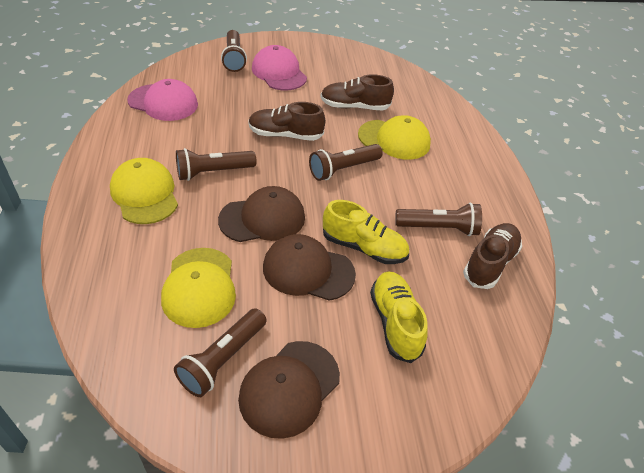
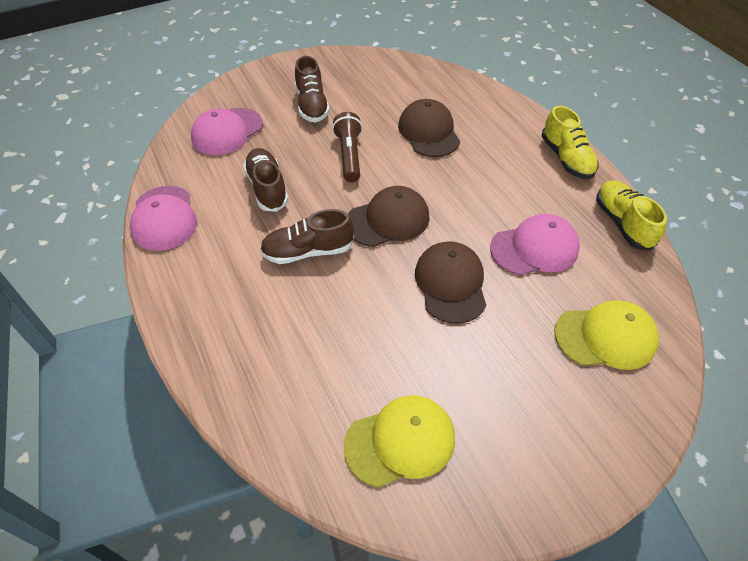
brown flashlight: [174,308,267,397] [176,148,257,181] [221,30,247,72] [309,144,383,181] [395,203,482,236] = 5 -> [332,112,362,182] = 1
pink cap: [127,79,198,121] [252,45,307,90] = 2 -> [130,186,197,251] [191,108,263,156] [490,214,580,275] = 3
yellow cap: [110,158,178,224] [161,248,236,328] [358,115,431,160] = 3 -> [344,395,455,488] [554,300,659,370] = 2

